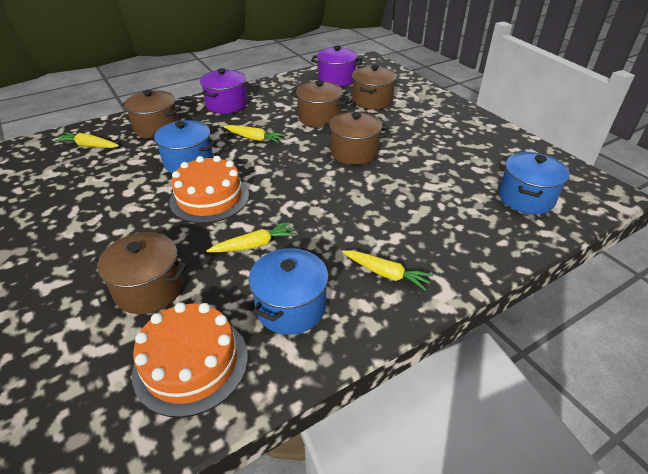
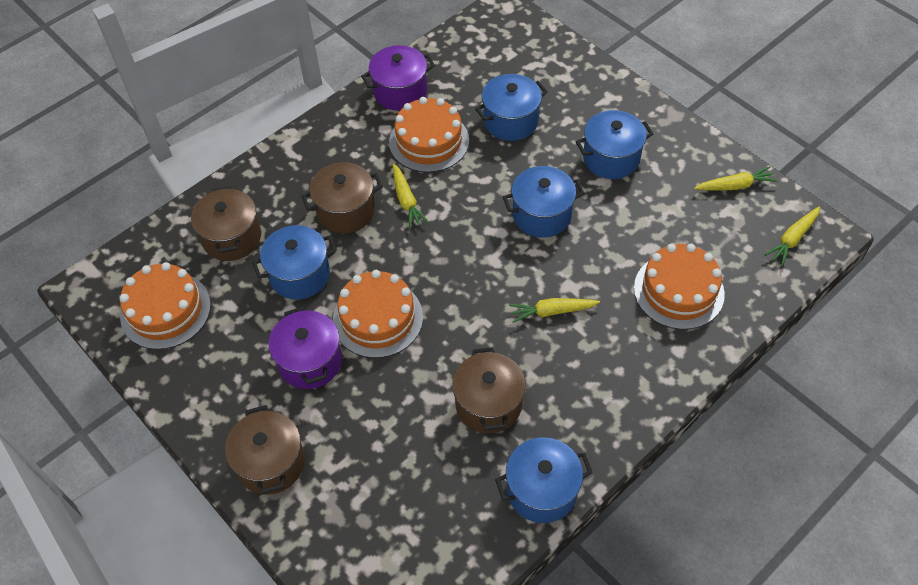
blue pot: [151,120,217,173] [249,248,328,335] [499,152,570,214] = 3 -> [252,225,337,300] [475,74,548,141] [495,437,593,523] [503,166,585,238] [576,110,653,179] = 5
brown pot: [92,232,188,314] [122,90,181,139] [290,80,349,128] [322,112,389,165] [352,65,397,109] = 5 -> [191,186,261,261] [225,405,305,494] [302,162,383,233] [452,347,526,433] = 4
orange cake: [132,302,248,418] [169,156,249,223] = 2 -> [119,262,211,350] [333,270,423,358] [389,97,469,173] [634,244,725,330] = 4

